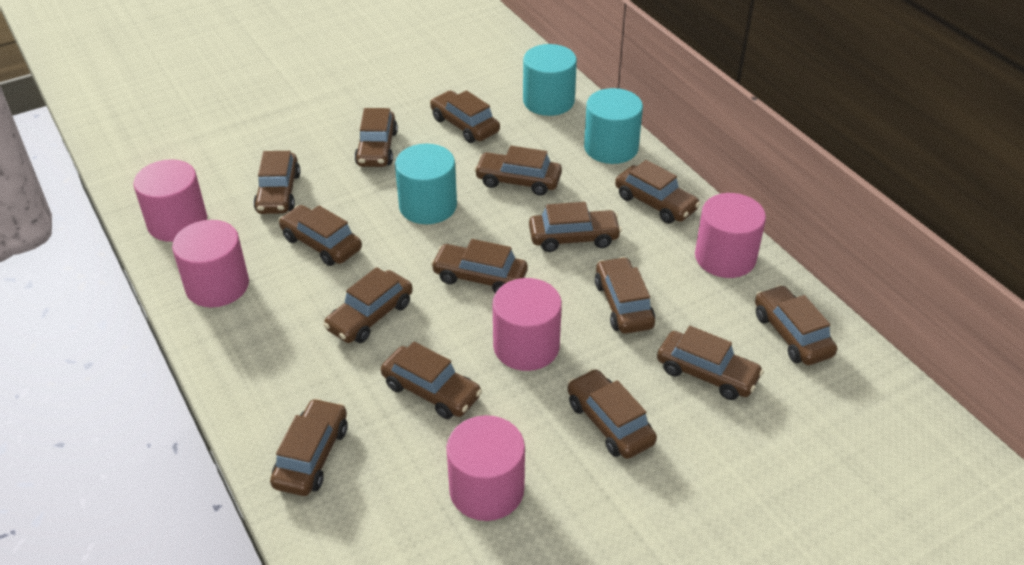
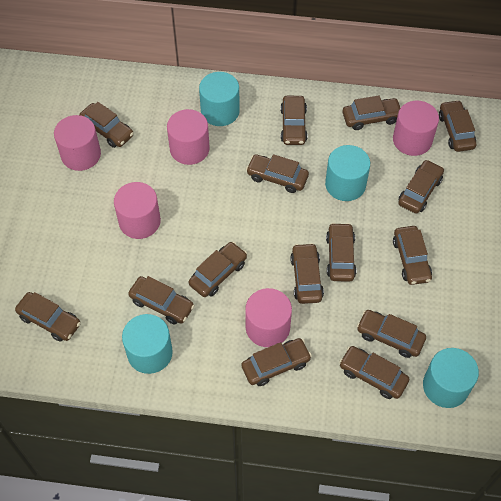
turquoise cylinder: [395,144,457,224] [523,44,577,116] [584,88,643,164] = 3 -> [122,314,173,374] [199,72,240,126] [325,145,370,201] [423,348,479,408] = 4

